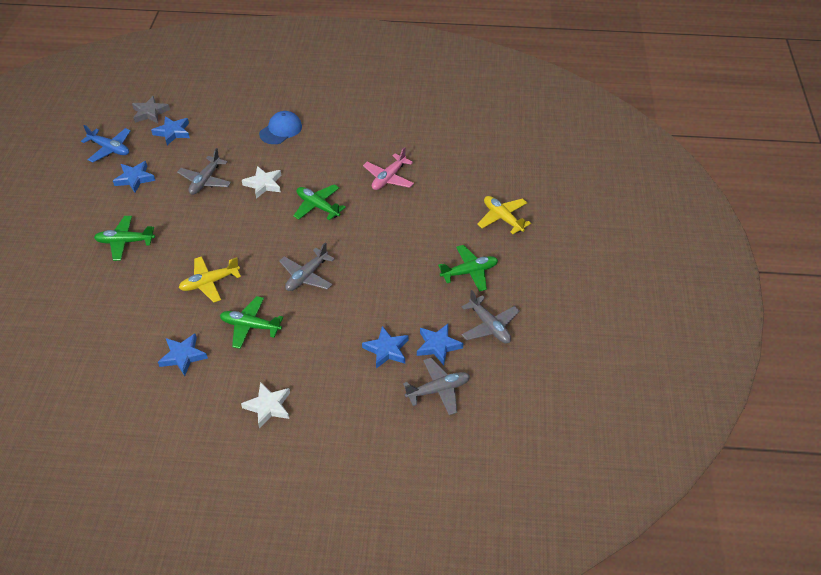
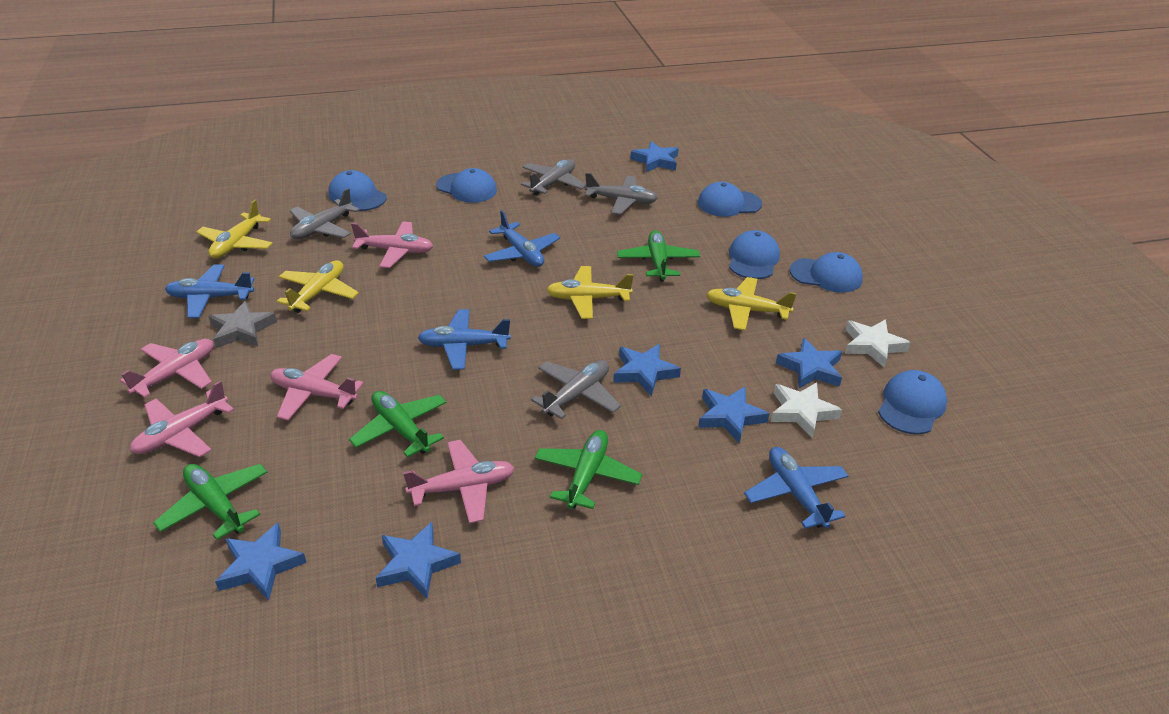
blue cap: [259,111,302,144] = 1 -> [328,170,387,211] [436,168,497,203] [698,182,762,217] [729,230,780,279] [790,252,863,293] [878,370,947,434] = 6
blue plane: [81,125,131,162] = 1 -> [165,265,254,318] [418,309,511,370] [484,210,560,267] [744,447,848,529] = 4
blue star: [113,161,155,193] [151,116,190,145] [158,333,208,376] [362,326,409,369] [417,324,463,365] = 5 -> [215,523,307,600] [376,522,461,599] [613,344,681,396] [630,141,679,172] [698,386,770,443] [776,338,842,388] = 6
pink plane: [363,147,414,190] = 1 -> [120,339,214,398] [130,380,234,457] [270,354,364,420] [351,221,433,268] [403,440,514,524] = 5
yellow plane: [179,256,241,303] [477,196,531,234] = 2 -> [196,200,273,259] [277,260,359,313] [546,266,634,319] [706,277,797,330] = 4

